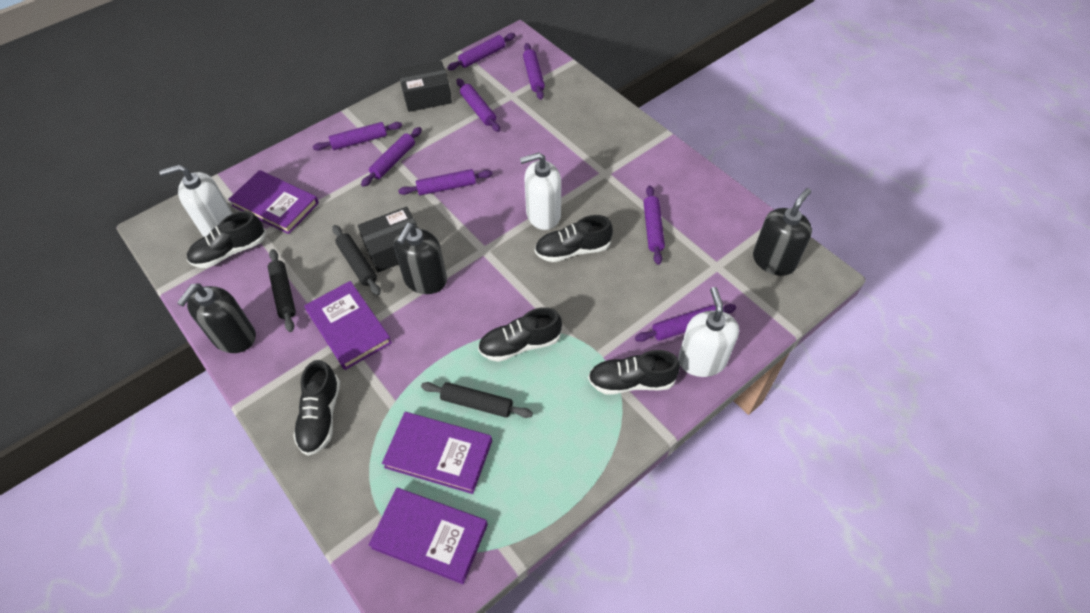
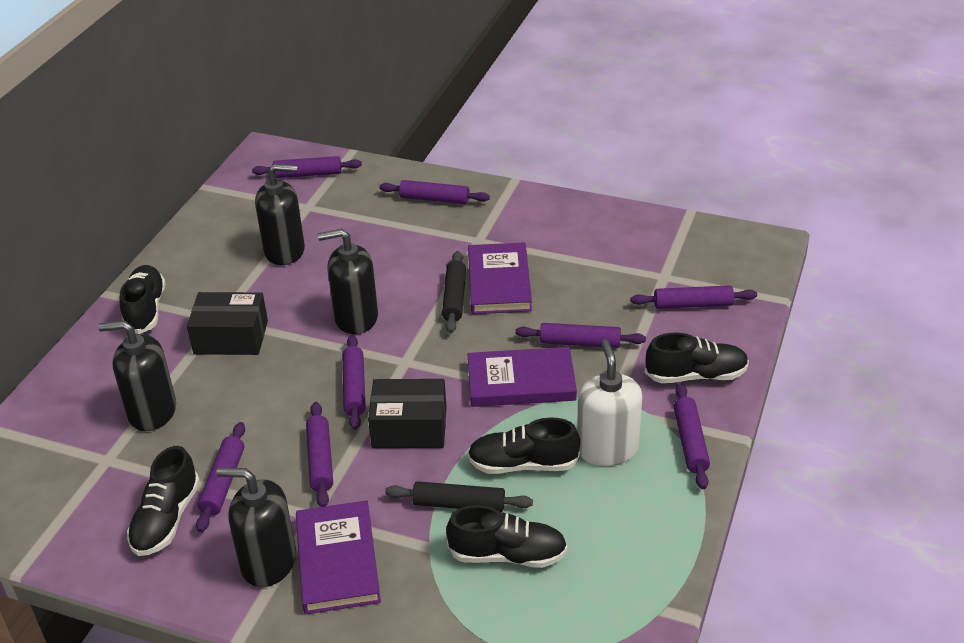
black rolling pin: [267,249,296,332] [332,225,381,296] [421,382,533,418] = 3 -> [385,481,533,512] [442,251,466,333] = 2
black soap dispenser: [177,283,256,353] [394,223,447,294] [753,188,812,276] = 3 -> [98,321,176,431] [216,467,296,587] [255,164,305,265] [318,229,378,334] = 4
purple book: [228,170,319,234] [304,281,392,370] [369,488,488,584] [382,412,492,494] = 4 -> [296,501,381,614] [467,347,577,407] [468,242,532,314] = 3
white soap dispenser: [159,165,233,237] [520,152,561,230] [678,287,739,377] = 3 -> [577,340,642,466] = 1

